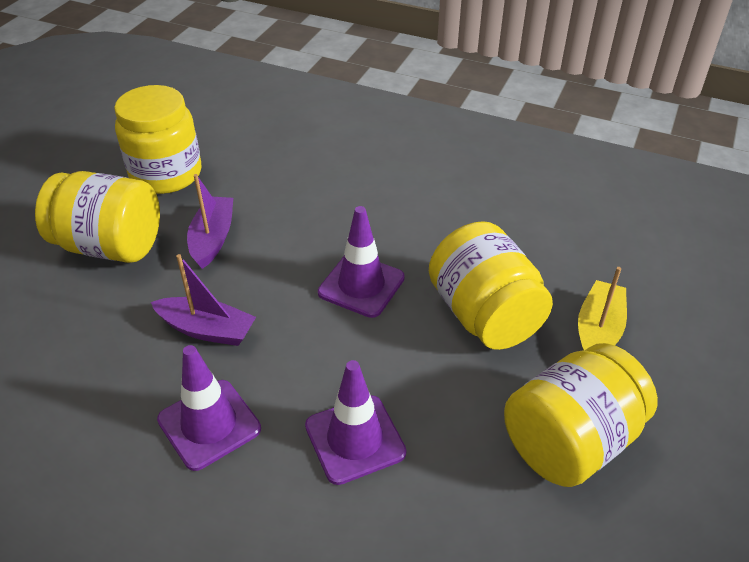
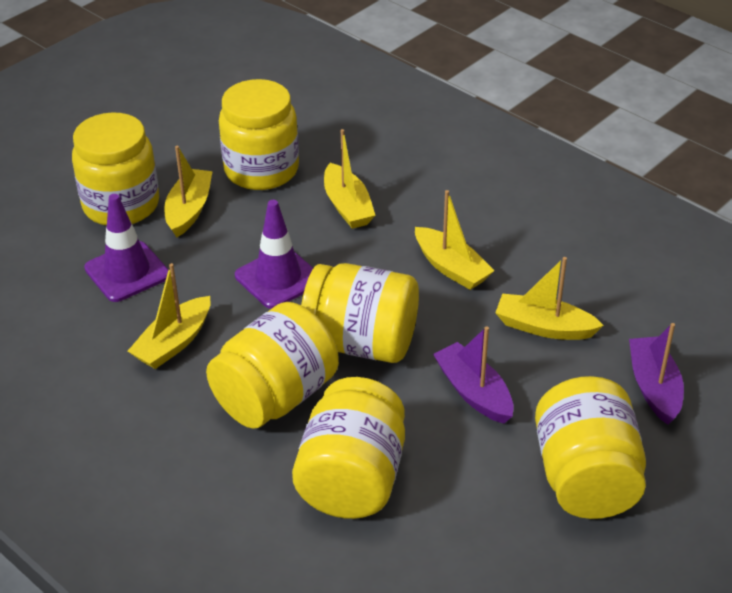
purple traffic cone: [157,345,261,471] [305,360,406,485] [318,206,405,318] = 3 -> [84,194,169,302] [235,200,313,309] = 2
yellow boat: [578,267,627,351] = 1 -> [128,263,211,369] [164,146,213,237] [324,129,375,229] [415,190,495,290] [495,257,604,340] = 5
yellow jar: [35,171,160,263] [114,85,201,194] [429,221,553,350] [504,343,658,487] = 4 -> [72,112,159,225] [206,302,339,429] [219,79,299,190] [292,377,405,519] [301,263,419,363] [535,376,646,519] = 6

